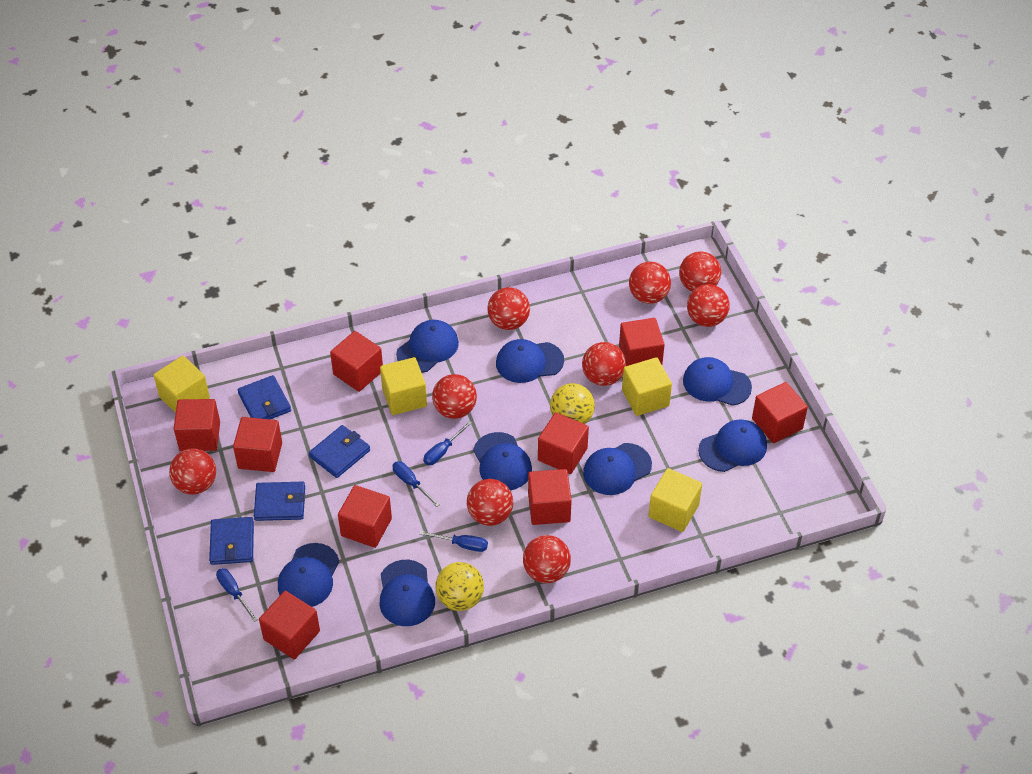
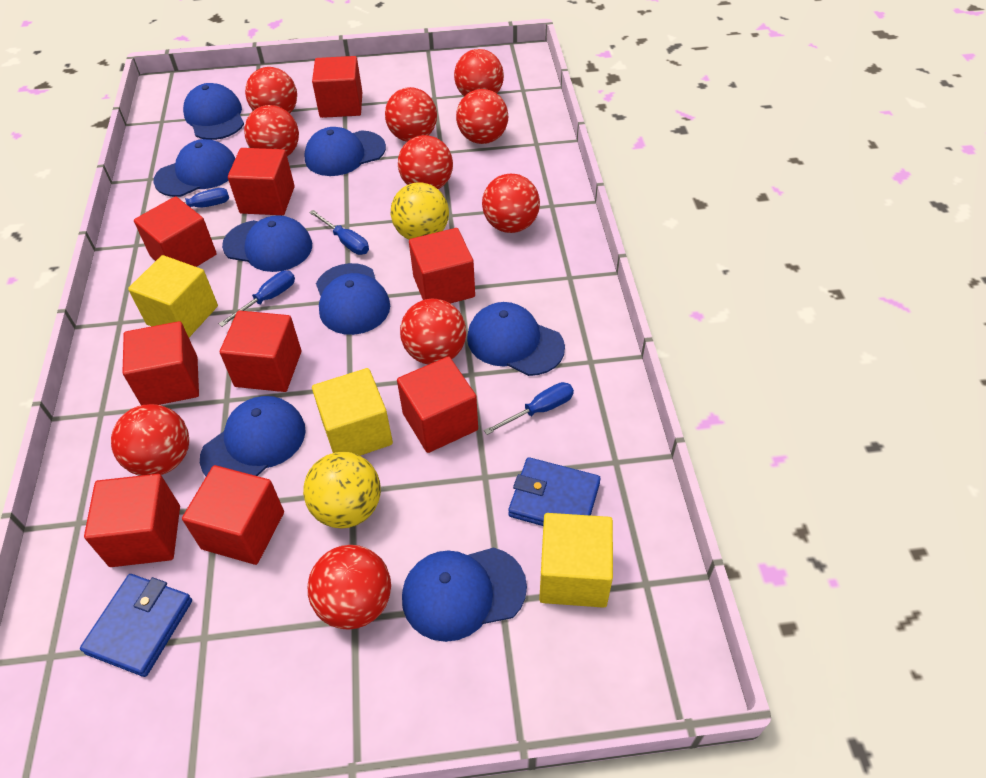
blue wallet: [209,517,254,565] [238,375,291,419] [254,482,305,521] [309,425,370,478] = 4 -> [80,574,192,677] [508,457,601,526] = 2
red ball: [169,448,216,495] [432,374,477,419] [467,479,513,526] [487,287,530,330] [523,535,571,583] [582,342,626,386] [629,262,671,304] [679,251,721,292] [687,284,730,327] = 9 -> [111,404,189,476] [244,105,299,156] [245,67,297,113] [308,545,391,630] [385,87,437,142] [398,135,453,189] [400,299,466,365] [454,49,504,96] [456,89,508,144] [482,174,540,233] = 10
yellow cube: [153,355,210,413] [380,357,427,415] [622,357,672,416] [648,468,702,532] = 4 -> [128,255,218,337] [312,368,393,456] [539,513,613,608] = 3

